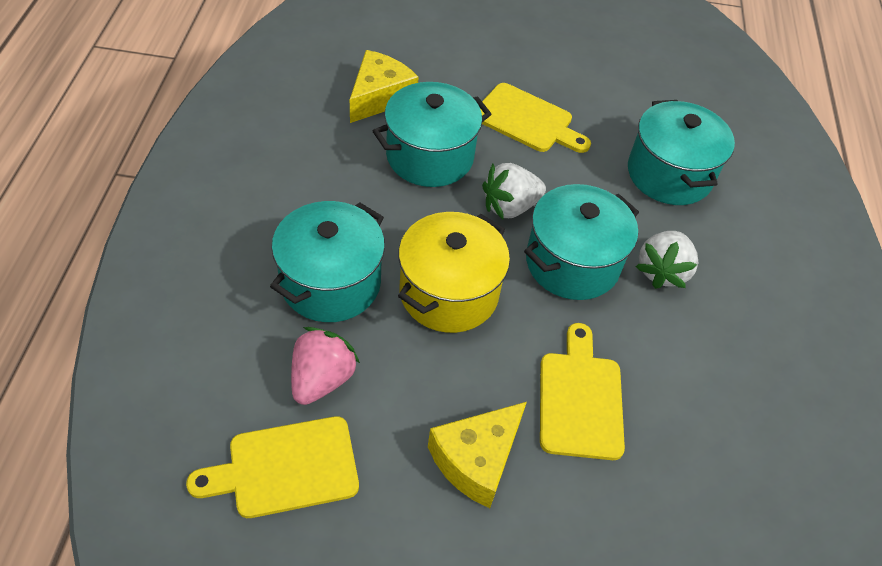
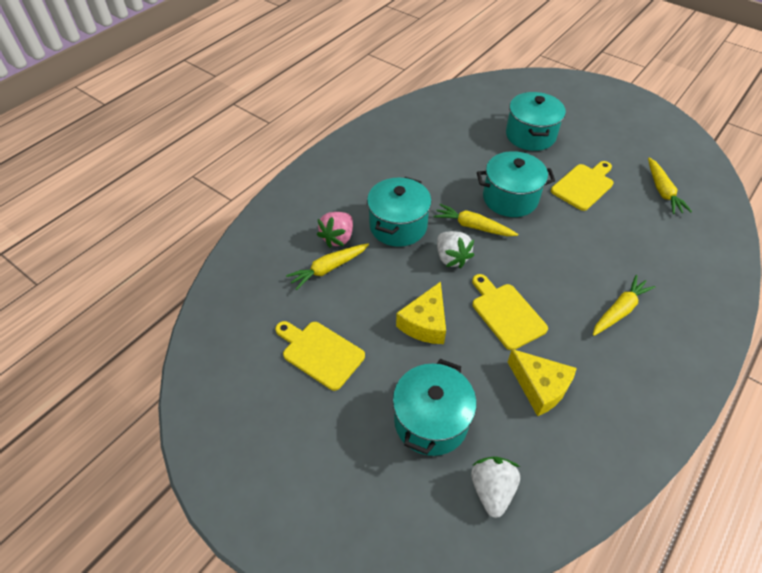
yellow carrot: none = 0 -> [286,243,369,290] [433,204,518,236] [593,275,656,336] [648,158,692,214] = 4
yellow pot: [398,212,510,333] = 1 -> none = 0

